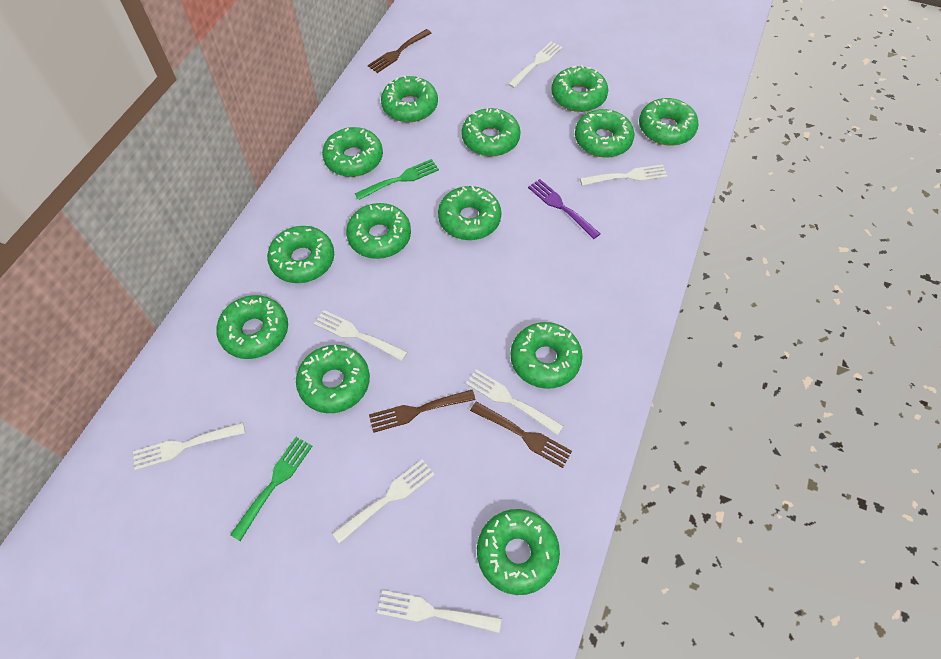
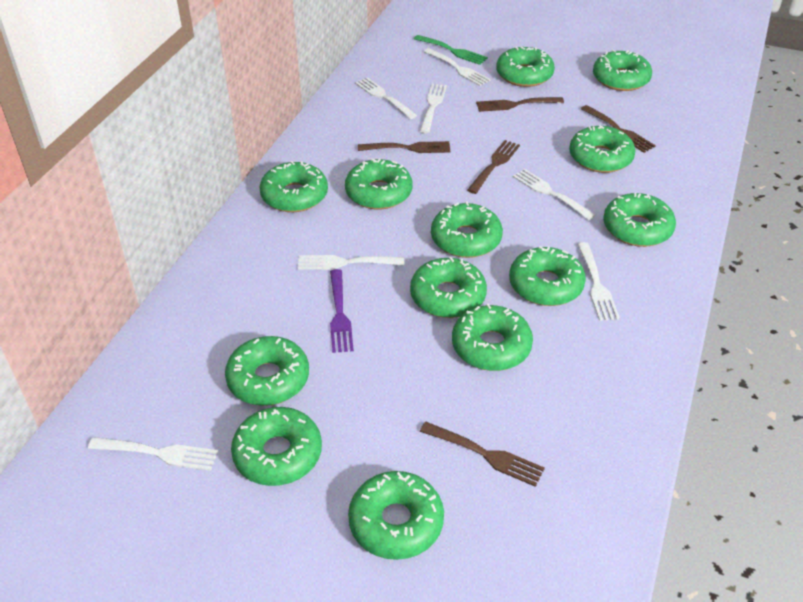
brown fork: [368,29,431,73] [369,390,475,433] [470,402,572,468] = 3 -> [358,141,450,153] [420,421,545,487] [467,140,520,194] [476,97,564,112] [581,105,656,153] = 5
green fork: [230,437,312,541] [355,159,439,200] = 2 -> [414,35,488,65] = 1

